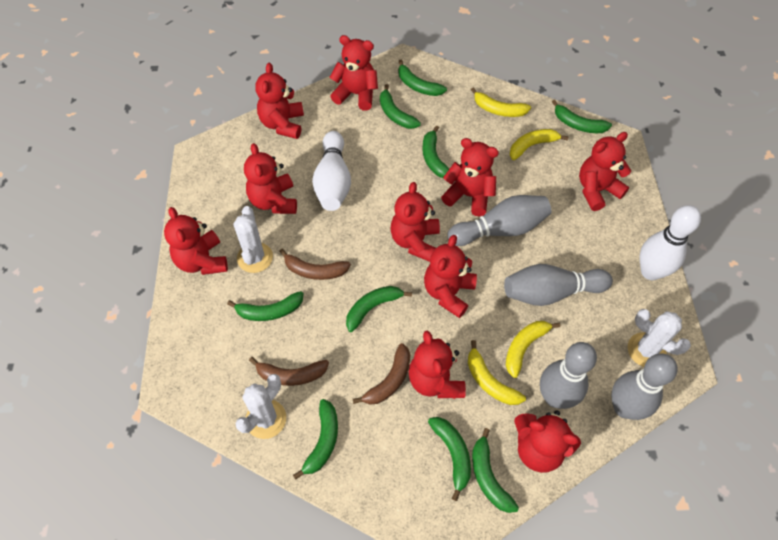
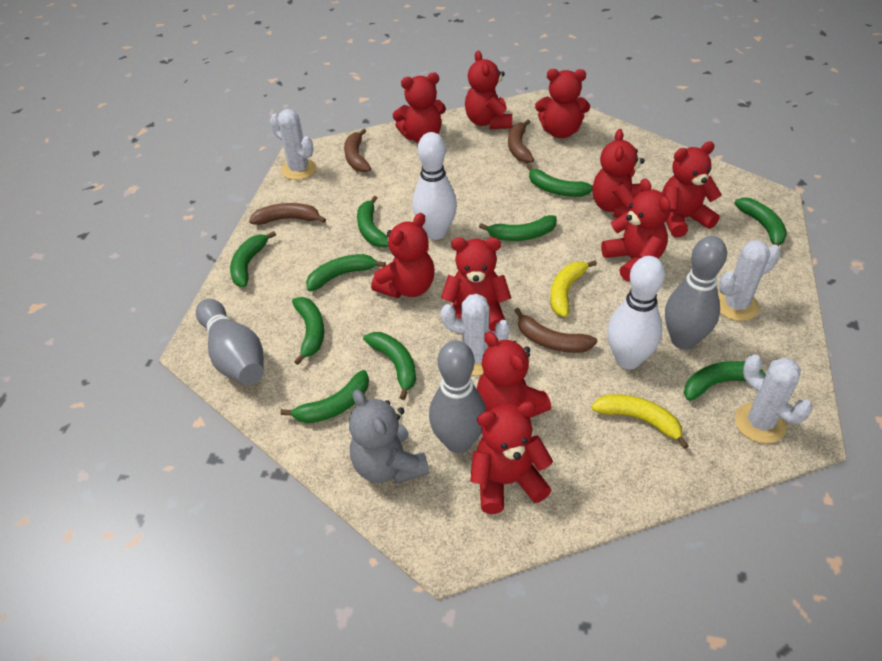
brown banana: [249,357,329,386] [279,249,351,280] [353,343,410,405] = 3 -> [249,203,326,225] [344,128,371,173] [508,120,534,163] [514,308,597,353] = 4
green banana: [227,291,304,321] [293,399,338,480] [346,286,412,332] [380,84,421,129] [398,60,447,96] [422,125,449,178] [428,417,471,501] [472,428,519,513] [552,100,612,133] = 9 -> [230,231,276,287] [280,370,369,423] [292,297,324,365] [306,254,386,291] [357,196,388,248] [363,332,416,400] [479,215,557,241] [526,164,593,197] [684,361,766,401] [734,198,787,246] = 10
grey bowling pin: [448,195,552,246] [504,264,613,306] [540,342,597,409] [611,354,678,420] = 4 -> [196,299,264,385] [429,340,486,453] [665,236,727,350] = 3
grey teddy bear: none = 0 -> [349,390,429,484] = 1
white cactus: [234,206,273,273] [235,374,286,439] [628,309,691,367] = 3 -> [270,109,316,180] [441,294,510,376] [718,240,781,321] [735,355,812,443] = 4
yellow banana: [468,340,526,405] [471,87,531,117] [506,321,560,378] [510,129,569,160] = 4 -> [550,260,597,317] [591,394,689,449] = 2

